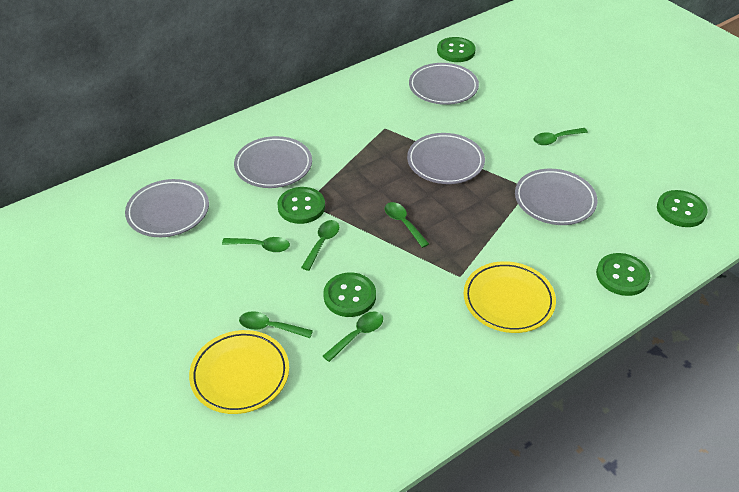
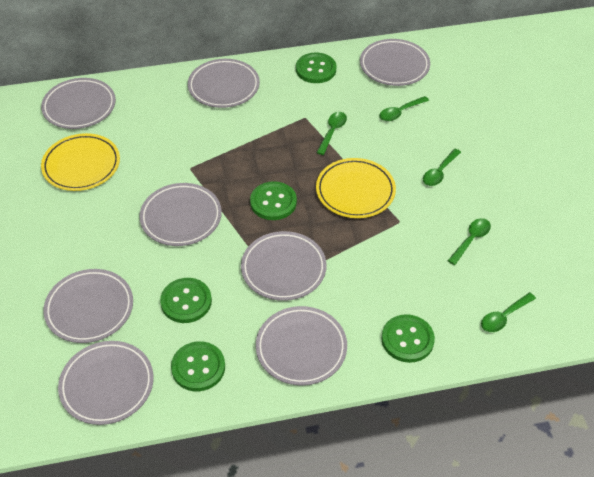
green spoon: [222,237,290,252] [239,311,313,338] [301,220,339,271] [323,311,383,362] [385,202,429,248] [533,128,588,145] = 6 -> [316,112,347,155] [380,96,429,121] [423,149,461,186] [448,218,491,265] [481,293,536,332] = 5
grey plate: [125,179,209,237] [234,136,312,188] [407,133,485,184] [409,63,479,105] [515,169,597,225] = 5 -> [41,78,116,129] [44,269,133,343] [58,341,154,425] [139,183,222,246] [188,59,260,108] [241,231,326,301] [256,306,347,385] [360,39,430,86] = 8

